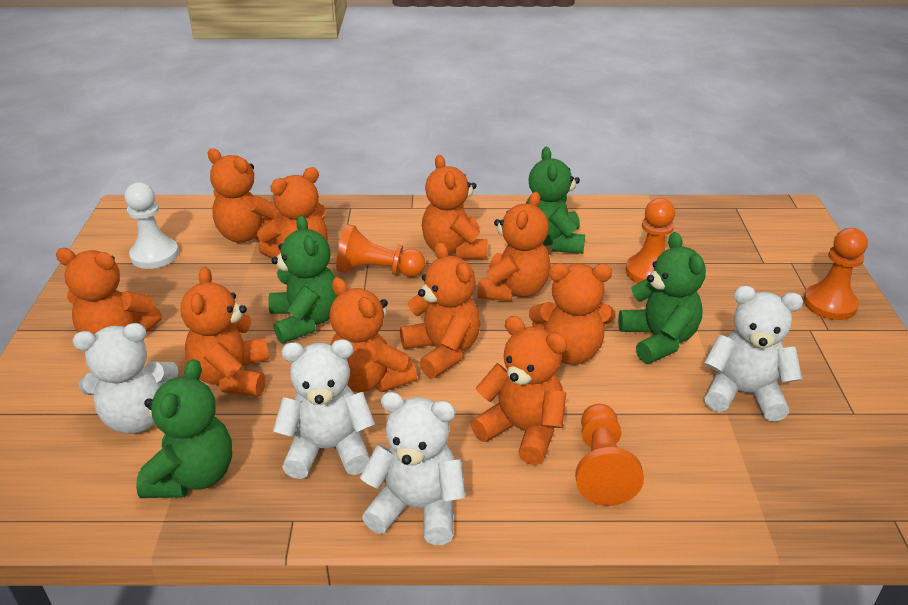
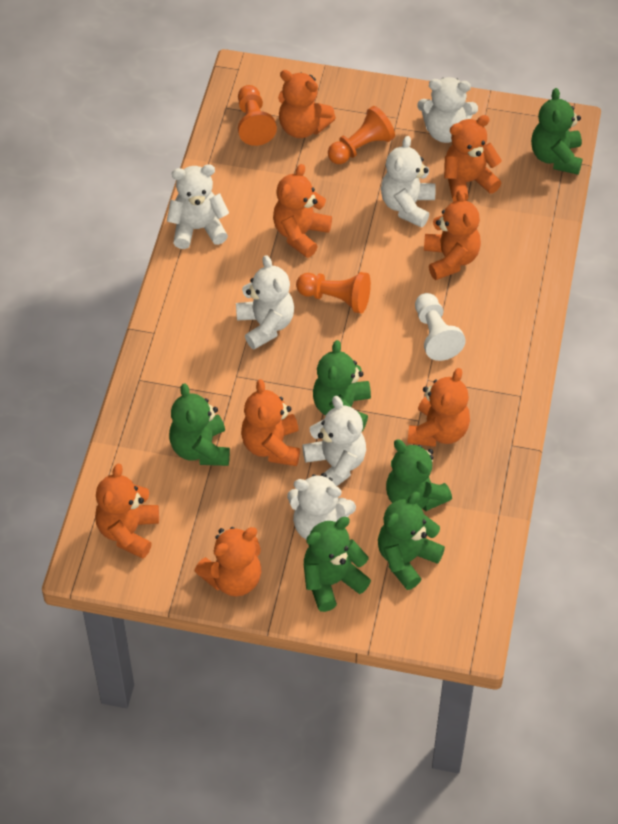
green teddy bear: [136,359,232,498] [268,215,337,344] [526,147,585,254] [618,232,706,364] = 4 -> [169,383,230,466] [304,517,371,612] [313,340,371,431] [378,492,445,590] [386,439,452,511] [531,88,583,175] = 6
orange pawn: [336,224,426,277] [575,404,644,506] [626,198,675,283] [803,228,868,320] = 4 -> [238,85,277,146] [296,272,371,313] [328,106,395,164] = 3
orange teddy bear: [56,248,162,334] [181,267,270,397] [208,148,283,243] [257,167,328,258] [329,277,417,392] [400,242,480,379] [422,155,488,259] [471,316,567,465] [478,192,550,301] [529,263,616,365] = 10 -> [95,464,159,559] [194,527,261,597] [241,379,300,466] [273,164,332,258] [278,70,336,138] [407,368,470,447] [424,190,481,280] [444,115,502,202] = 8
white teddy bear: [72,323,179,434] [273,339,375,479] [360,392,466,545] [704,286,803,421] = 4 -> [167,164,229,249] [236,255,294,349] [287,473,356,539] [302,396,366,486] [381,136,436,228] [417,77,478,143] = 6

